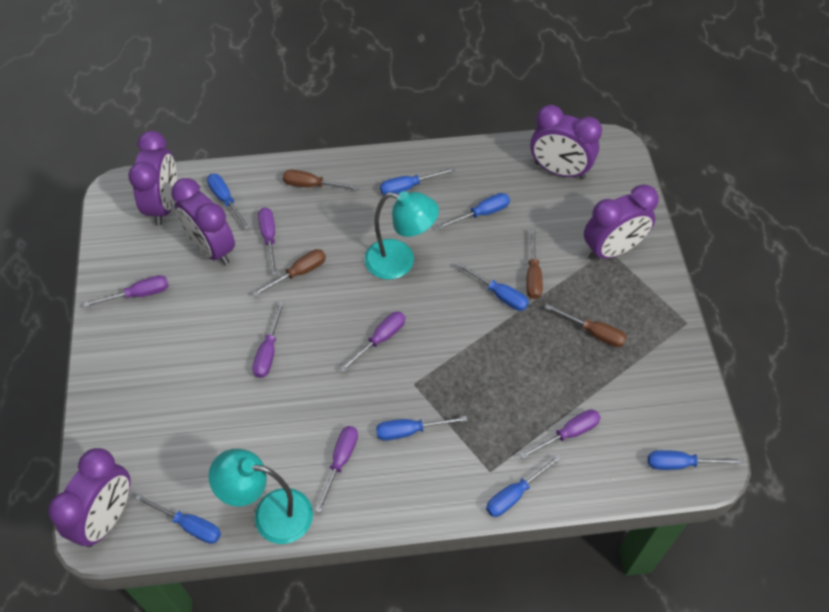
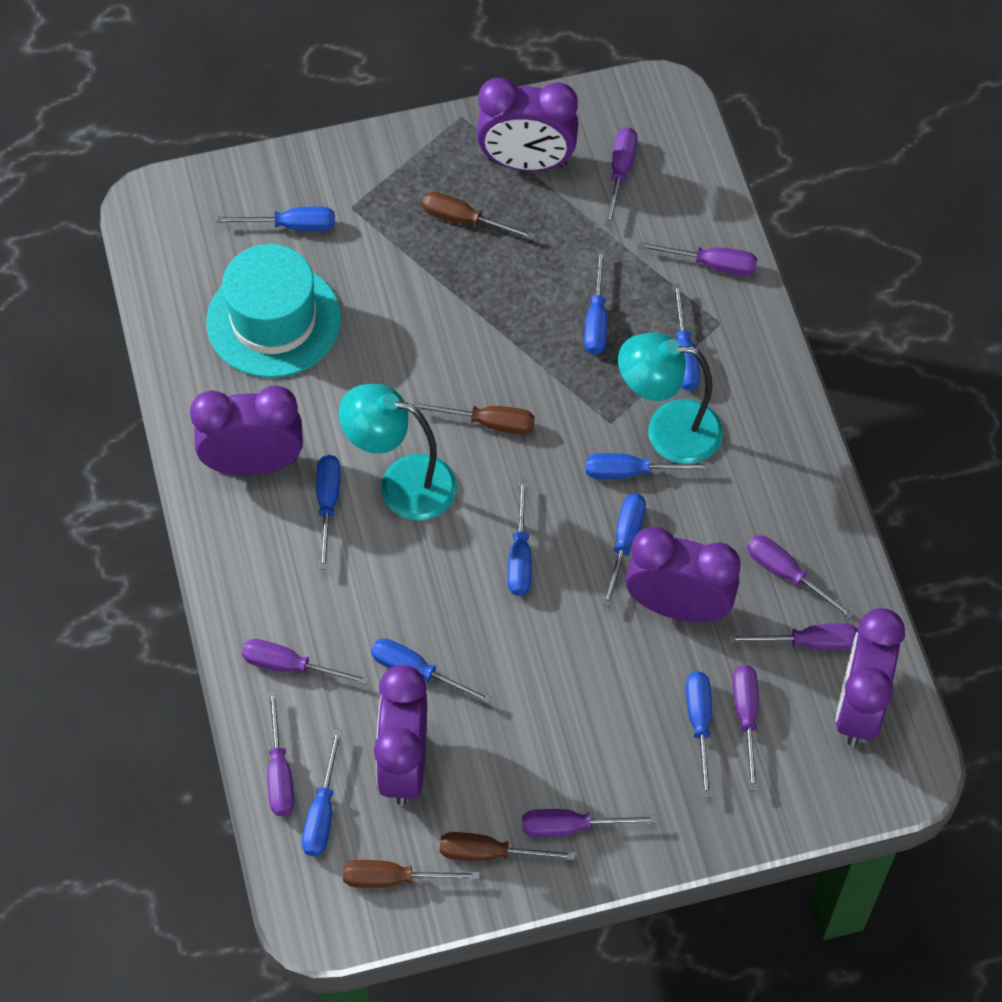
blue screwdriver: [135,494,221,544] [207,174,250,230] [376,416,467,441] [380,167,455,195] [438,193,510,229] [456,262,529,311] [486,454,562,517] [648,450,743,470] = 8 -> [216,207,335,231] [302,729,342,856] [316,455,341,570] [371,638,492,704] [508,480,532,596] [584,249,607,355] [586,453,711,479] [602,493,646,607] [673,284,700,391] [686,671,712,797] = 10
purple screwdriver: [83,275,169,308] [252,301,285,378] [258,208,277,275] [315,426,358,513] [340,312,405,372] [520,409,601,459] = 6 -> [242,639,369,685] [267,690,294,816] [522,809,657,837] [605,127,637,226] [638,242,757,276] [729,623,858,650] [733,665,759,791] [747,535,855,620] = 8
turquoise hat: none = 0 -> [206,244,341,378] = 1

